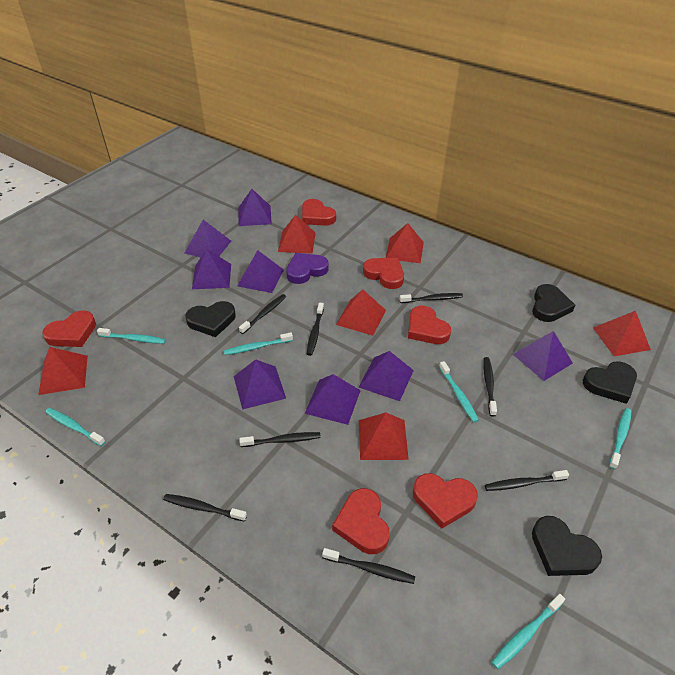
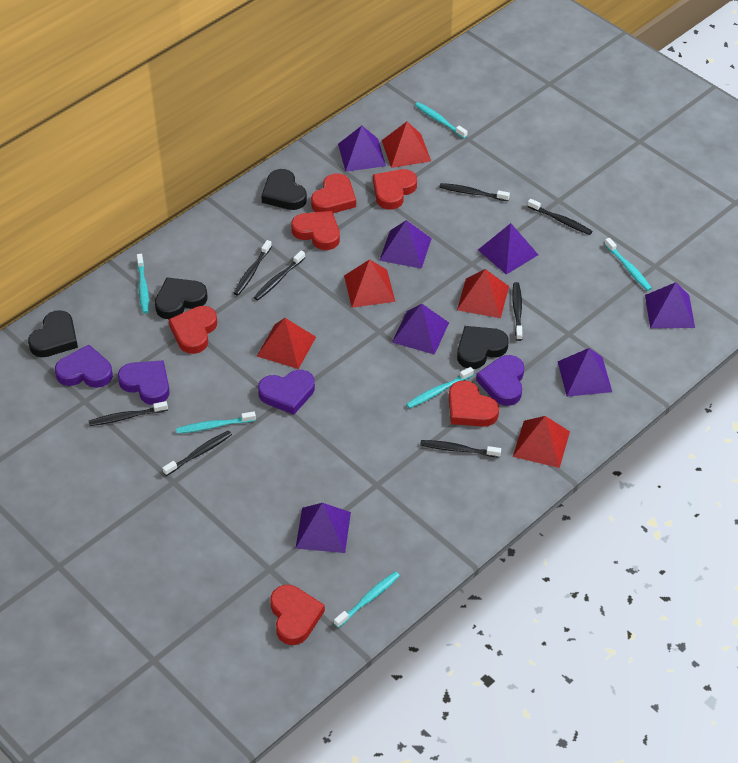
purple heart: [286,253,328,284] = 1 -> [55,345,113,388] [118,360,170,405] [258,370,315,415] [476,355,524,406] = 4
purple pyramid: [185,220,231,257] [192,249,231,289] [234,359,286,410] [237,250,284,293] [238,189,272,226] [305,374,361,425] [359,351,414,401] [513,331,573,381] = 8 -> [295,503,351,553] [338,126,386,172] [379,220,432,269] [392,304,449,355] [478,223,538,275] [558,348,612,397] [645,282,695,328] = 7
red pyramid: [39,347,88,395] [278,215,316,254] [336,289,386,336] [359,413,409,460] [386,223,424,263] [593,311,651,356] = 6 -> [257,318,316,369] [344,259,396,308] [382,122,431,168] [457,269,509,318] [513,416,570,468] = 5

